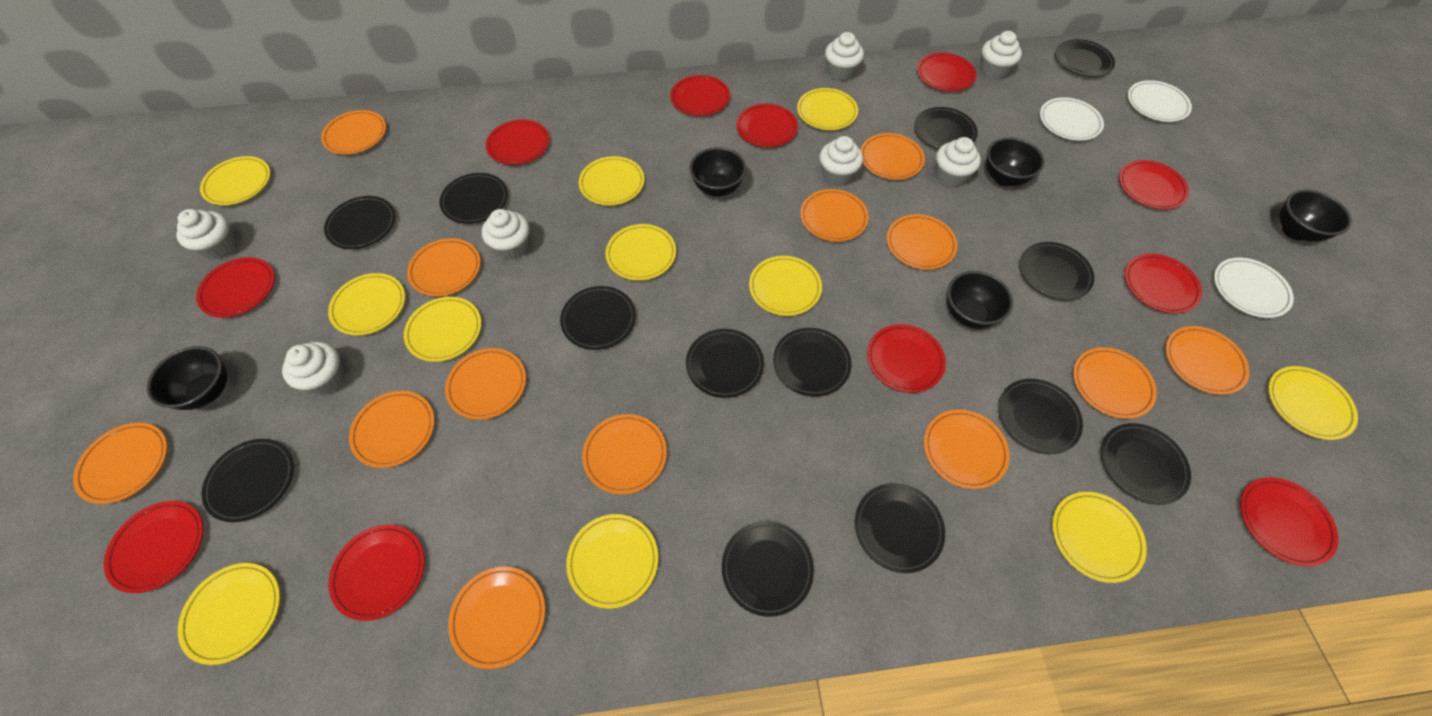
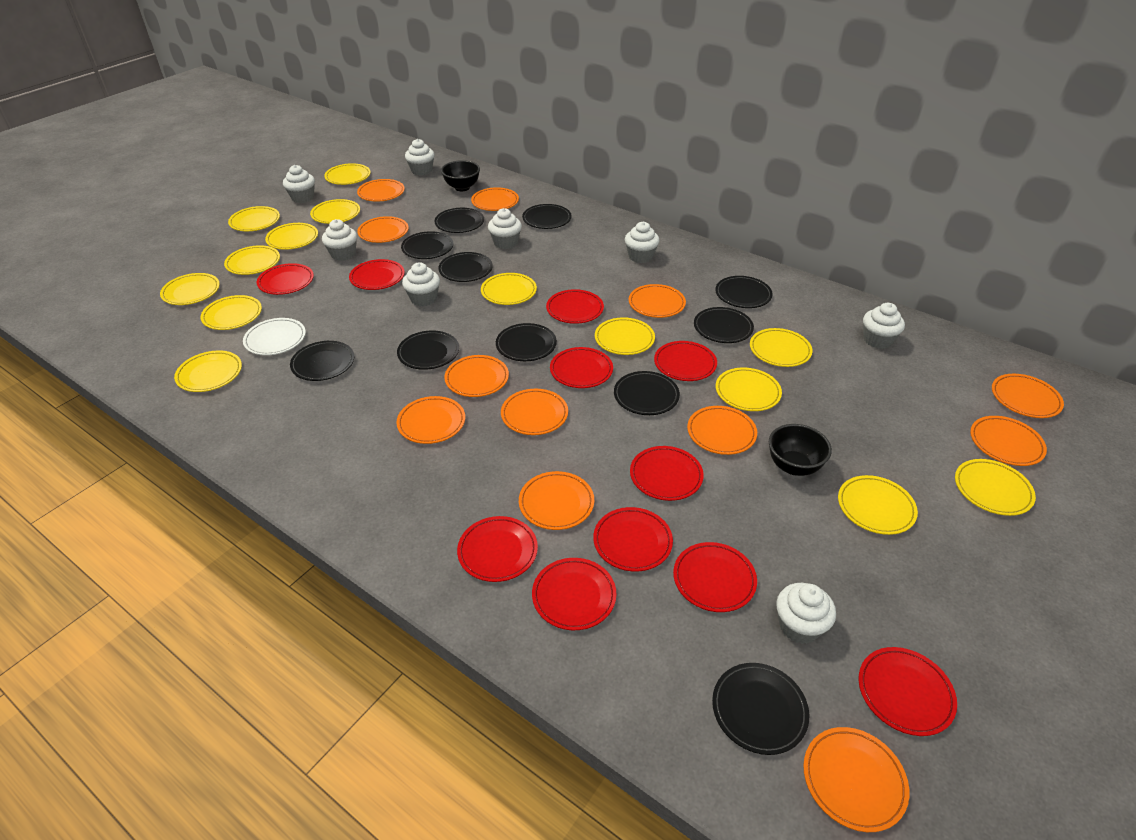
black bowl: [147,346,228,410] [690,147,746,197] [947,271,1013,329] [986,137,1045,186] [1279,189,1352,242] = 5 -> [441,160,480,191] [769,424,832,476] = 2
black plate: [202,439,294,522] [324,196,396,249] [440,173,508,224] [560,286,636,350] [686,329,764,398] [722,521,814,617] [773,328,852,397] [855,483,945,573] [914,107,978,149] [998,379,1083,454] [1020,242,1094,301] [1055,39,1115,77] [1101,423,1191,505] = 13 -> [290,341,354,381] [397,330,459,370] [401,231,453,259] [435,208,484,233] [438,252,493,282] [496,323,557,361] [522,204,572,229] [614,371,680,415] [694,307,754,343] [712,663,809,755] [715,276,773,308] = 11
orange plate: [73,423,168,504] [321,110,386,155] [349,391,435,468] [407,238,481,297] [445,348,526,420] [448,566,545,669] [582,414,667,494] [800,189,869,242] [861,133,925,180] [887,214,958,270] [924,409,1010,489] [1073,347,1157,419] [1165,326,1250,395] = 13 -> [357,179,405,202] [357,216,409,243] [396,396,465,444] [444,355,509,397] [471,187,519,211] [501,389,568,435] [519,471,594,530] [629,284,686,318] [687,406,757,455] [803,727,909,832] [970,416,1047,466] [992,374,1064,418] = 12
white cupcake: [176,209,238,260] [282,342,346,395] [482,209,529,260] [819,136,863,186] [825,32,864,81] [936,137,981,188] [980,31,1022,80] = 7 -> [283,165,315,203] [322,219,357,261] [402,262,440,306] [405,139,435,176] [488,208,522,249] [625,222,660,263] [776,583,836,644] [863,303,905,349] = 8
white plate: [1040,97,1104,141] [1128,80,1192,122] [1214,258,1294,318] = 3 -> [243,318,306,355] = 1
yellow plate: [178,563,280,665] [200,156,271,205] [328,273,405,336] [404,297,481,362] [566,514,658,609] [579,156,645,205] [605,224,676,281] [749,256,822,316] [797,88,858,130] [1052,492,1147,583] [1268,366,1358,440] = 11 -> [160,273,220,305] [174,351,242,392] [200,295,262,330] [224,245,280,275] [228,206,280,231] [265,223,318,250] [310,199,360,224] [324,163,371,185] [481,273,537,305] [595,317,655,355] [716,367,782,411] [750,328,812,367] [838,475,918,535] [955,459,1036,516] = 14

